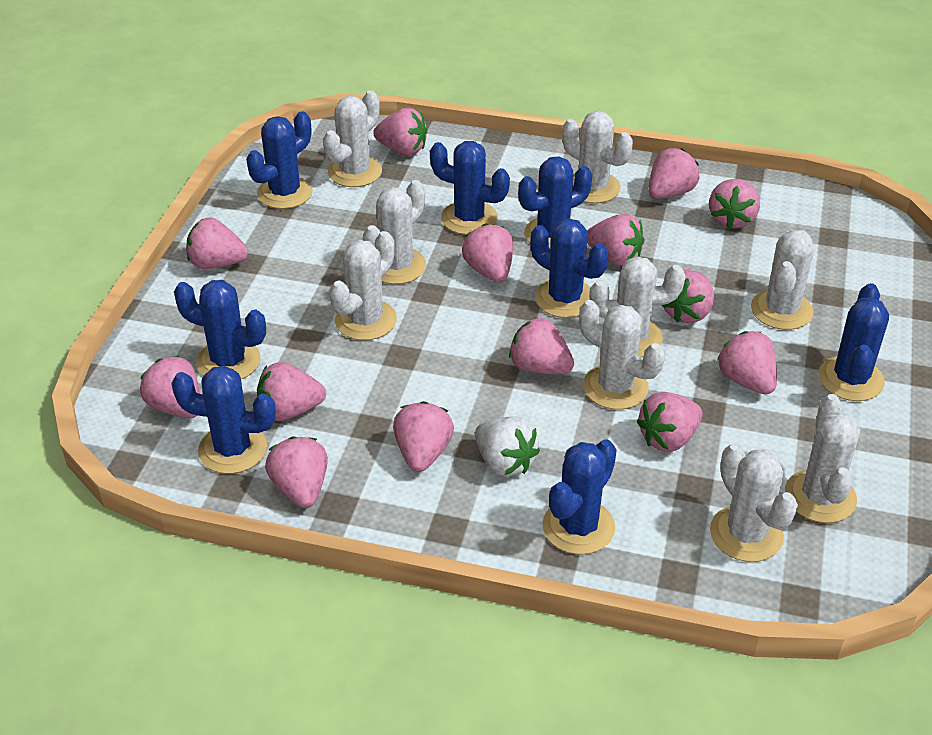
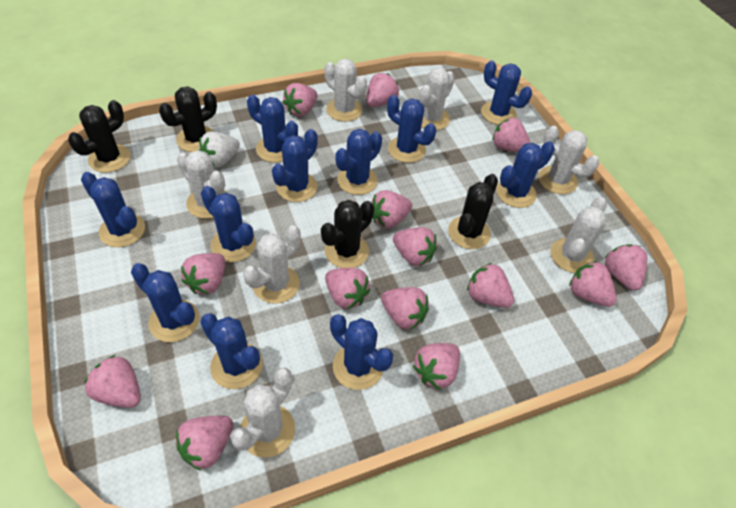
black cactus: none = 0 -> [68,100,130,173] [159,86,217,152] [321,200,374,268] [448,174,498,249] = 4
blue cactus: [171,366,276,474] [174,280,266,379] [246,111,313,209] [430,141,510,235] [518,156,592,248] [530,218,608,318] [542,440,617,555] [818,283,889,401] = 8 -> [81,172,145,247] [131,263,199,342] [200,313,263,389] [201,186,256,262] [247,94,298,163] [272,129,318,202] [330,314,393,390] [335,129,382,195] [387,95,436,163] [481,60,532,125] [496,141,555,208] = 11
white cactus: [323,90,382,187] [329,231,397,340] [363,180,426,284] [562,111,633,203] [579,300,665,409] [589,256,685,357] [710,443,798,562] [751,230,814,330] [785,394,860,523] = 9 -> [177,150,225,219] [230,368,295,458] [243,225,301,304] [324,59,367,122] [419,68,455,130] [538,126,599,194] [550,197,607,273] = 7

